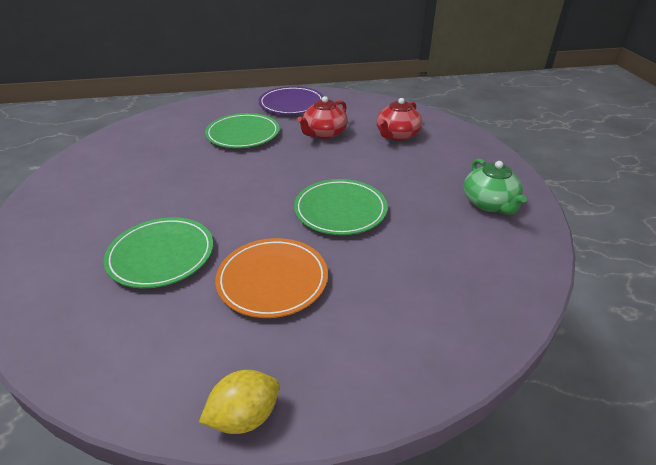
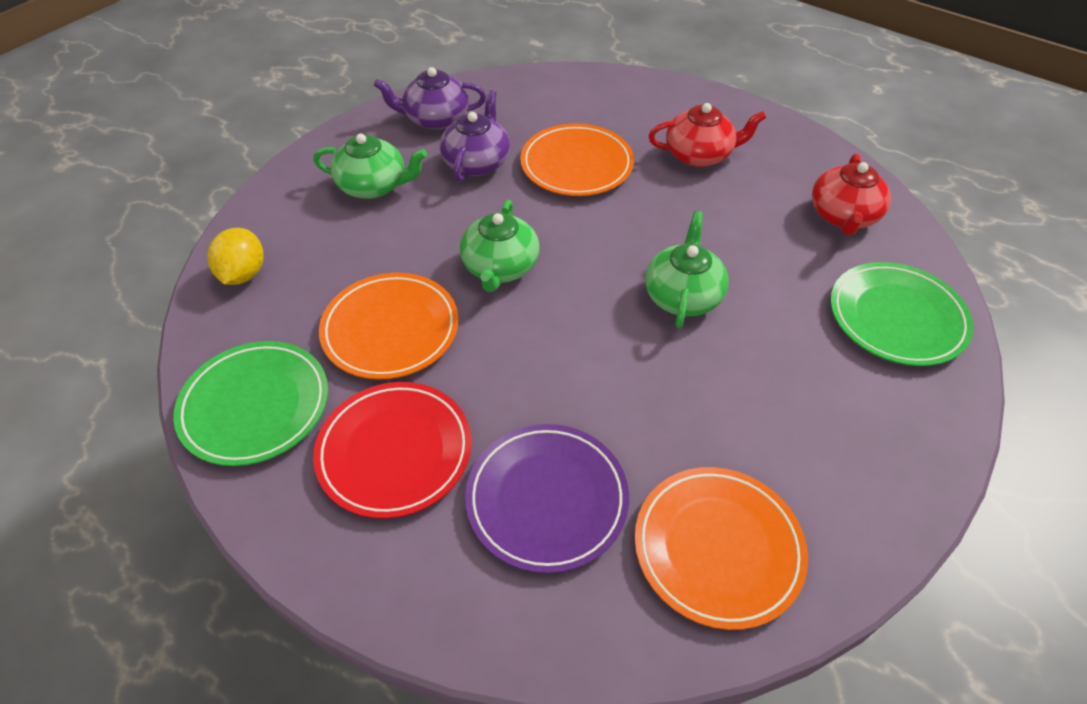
green plate: [104,217,213,288] [205,113,280,148] [294,179,388,235] = 3 -> [173,341,328,466] [830,262,973,366] = 2
green teapot: [464,159,527,215] = 1 -> [313,133,427,199] [460,200,540,292] [645,211,729,328] = 3
orange plate: [215,238,328,318] = 1 -> [319,273,458,380] [520,123,634,196] [635,467,808,630] = 3
purple teapot: none = 0 -> [374,67,486,130] [440,90,510,182] = 2
red plate: none = 0 -> [313,382,472,518] = 1

